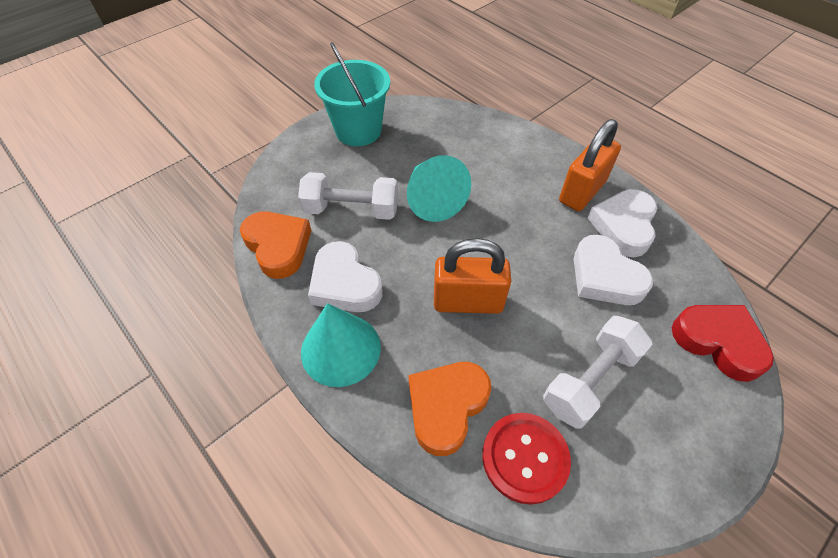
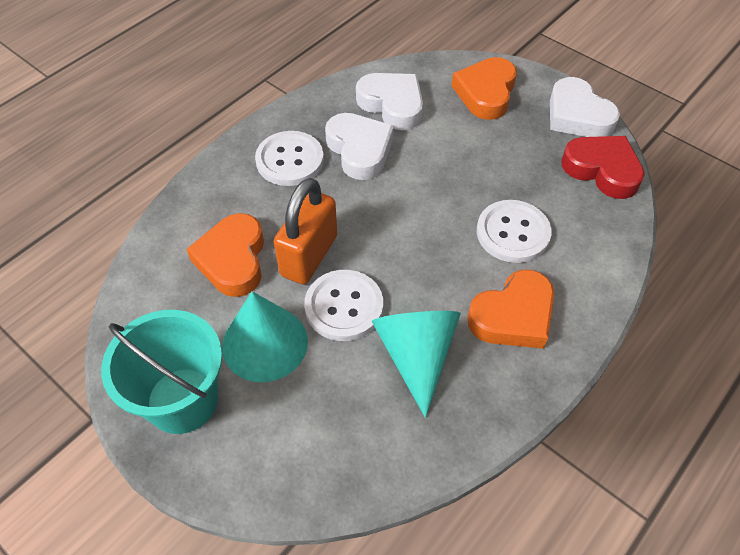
orange heart: [240,211,311,279] [408,362,491,456] = 2 -> [186,213,264,297] [452,57,517,120] [467,270,554,349] = 3
orange padlock: [434,238,511,314] [559,119,621,211] = 2 -> [274,178,337,284] = 1
red button: [482,413,571,505] = 1 -> none = 0
white button: none = 0 -> [255,131,324,186] [304,270,383,341] [477,200,552,263] = 3
white dumbbell: [298,172,398,220] [543,316,653,429] = 2 -> none = 0

